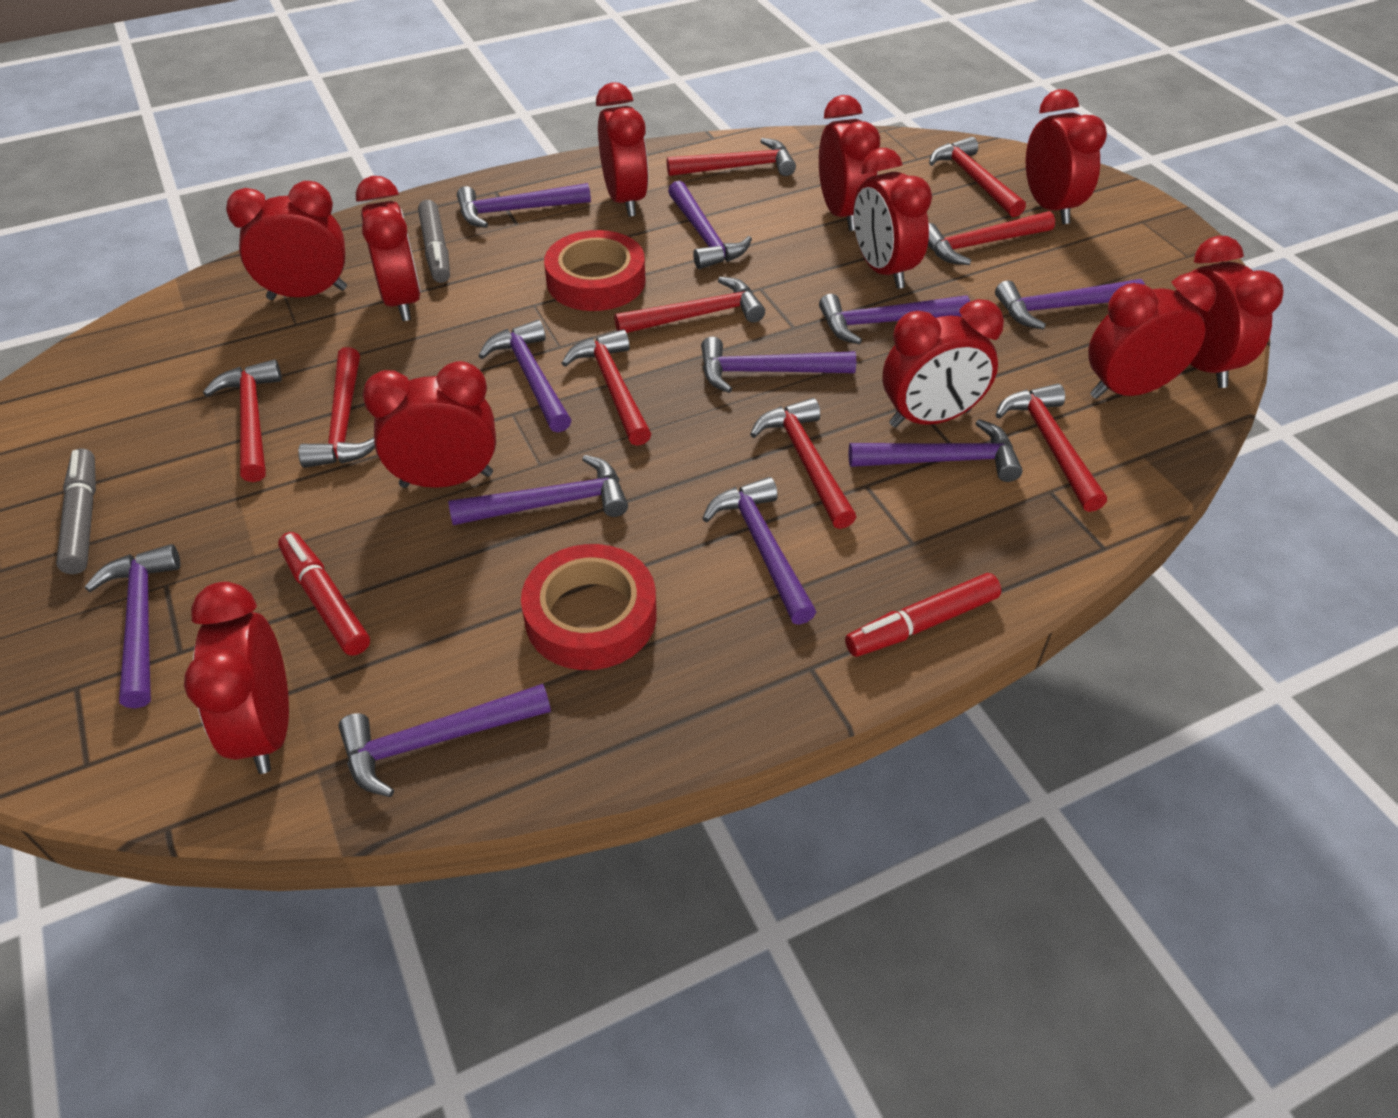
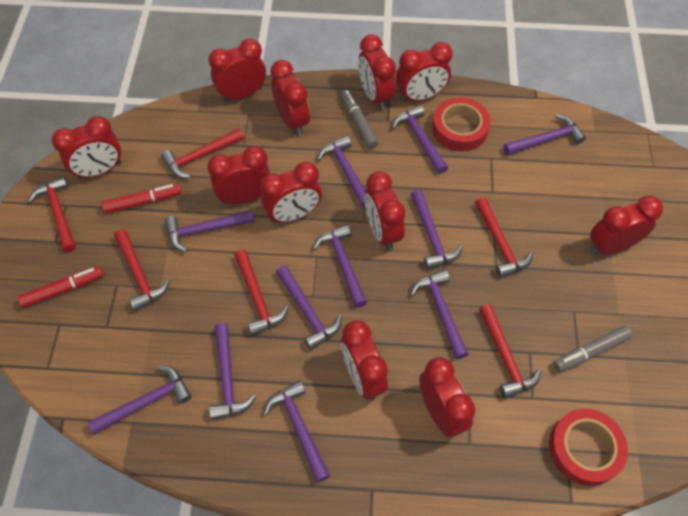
red hammer: [203,359,282,482] [298,347,375,468] [561,329,651,446] [614,277,765,333] [667,138,796,176] [750,398,856,529] [928,211,1055,265] [929,137,1026,217] [996,384,1107,512] = 9 -> [28,176,76,252] [114,229,170,311] [161,128,244,178] [234,250,289,336] [475,197,533,278] [479,304,541,399] = 6

